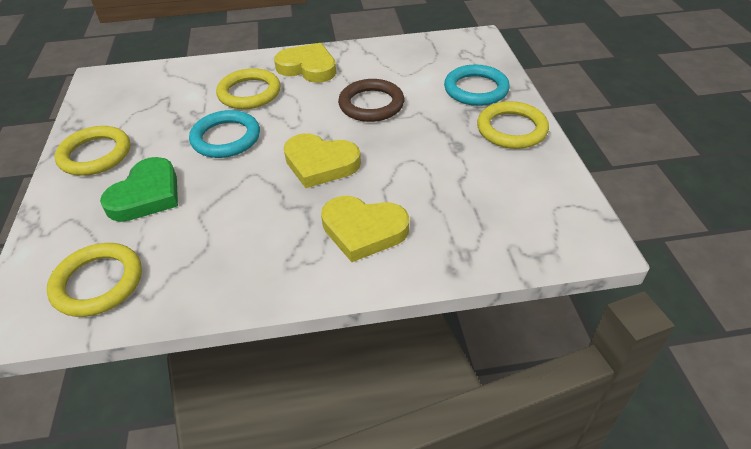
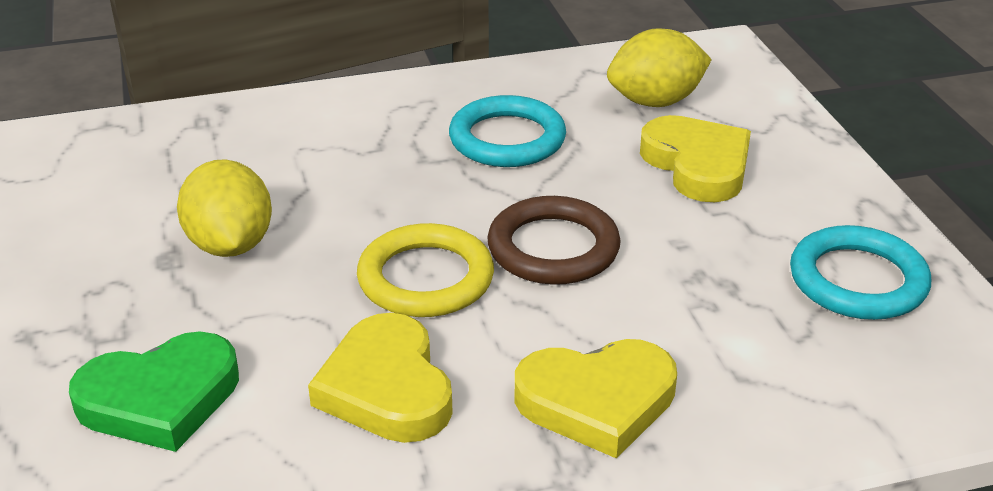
yellow lemon: none = 0 -> [177,159,272,257] [607,28,712,107] = 2
yellow ring: [47,243,142,317] [55,126,130,176] [216,68,281,109] [477,101,549,149] = 4 -> [357,223,494,317] = 1

